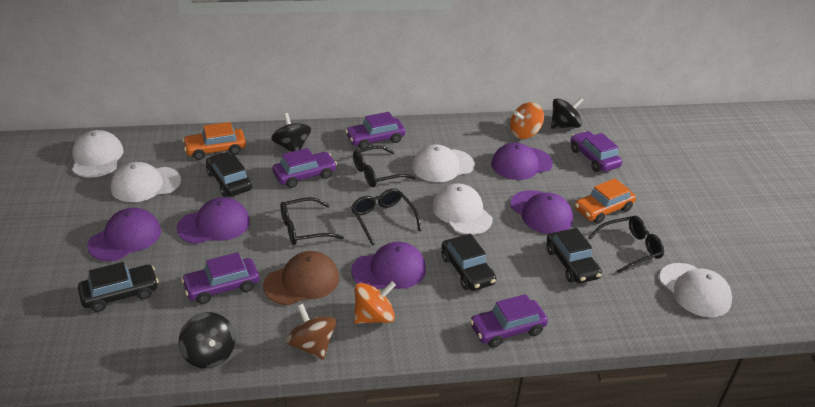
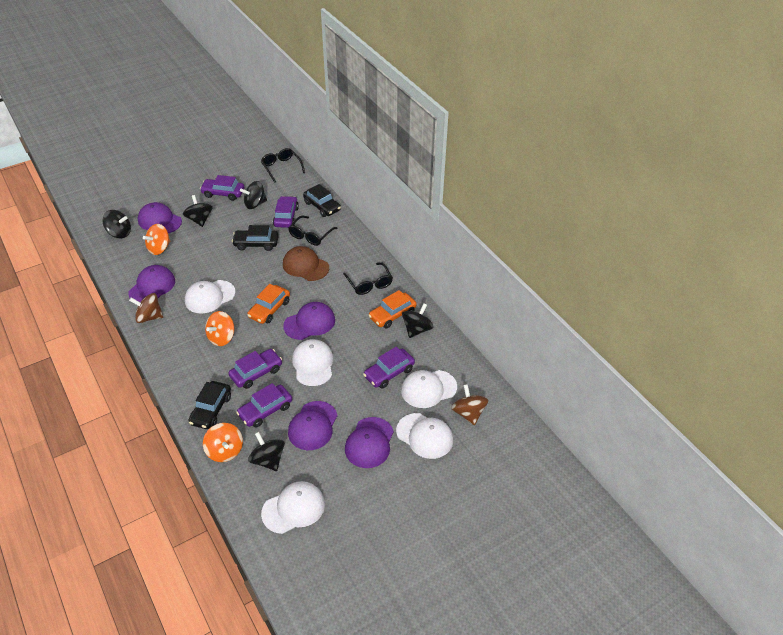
black car: [78,262,159,312] [206,152,252,197] [442,234,496,291] [546,228,602,283] = 4 -> [188,381,231,429] [232,225,279,251] [303,184,341,217] = 3
black glasses: [280,197,344,245] [351,188,422,246] [353,145,415,187] [588,216,664,274] = 4 -> [261,148,305,183] [288,216,338,246] [343,262,393,295] = 3
black spinning top: [179,312,235,368] [271,113,311,152] [551,97,584,129] = 3 -> [102,210,131,238] [183,195,213,227] [240,181,267,209] [248,432,285,471] [402,303,434,338] = 5
brown spinning top: [286,304,336,360] = 1 -> [129,293,163,323] [451,384,488,425] = 2
orange spinning top: [354,281,396,324] [510,102,544,139] = 2 -> [143,224,170,255] [203,423,243,462] [205,311,234,346] = 3

